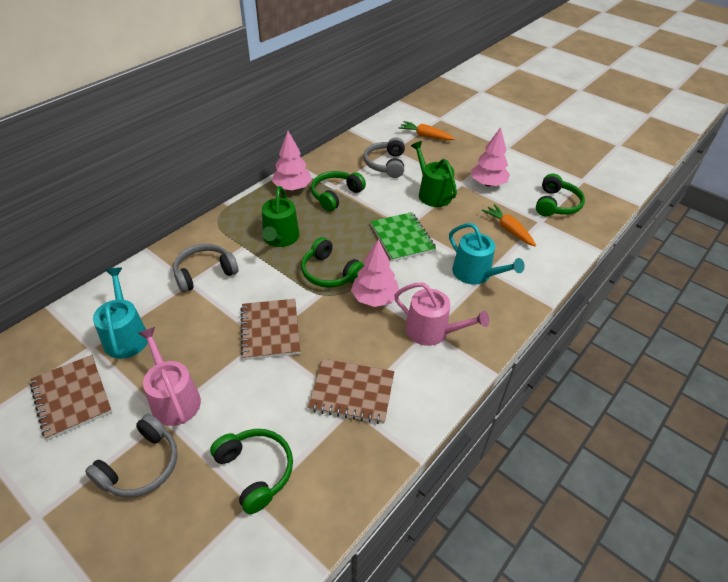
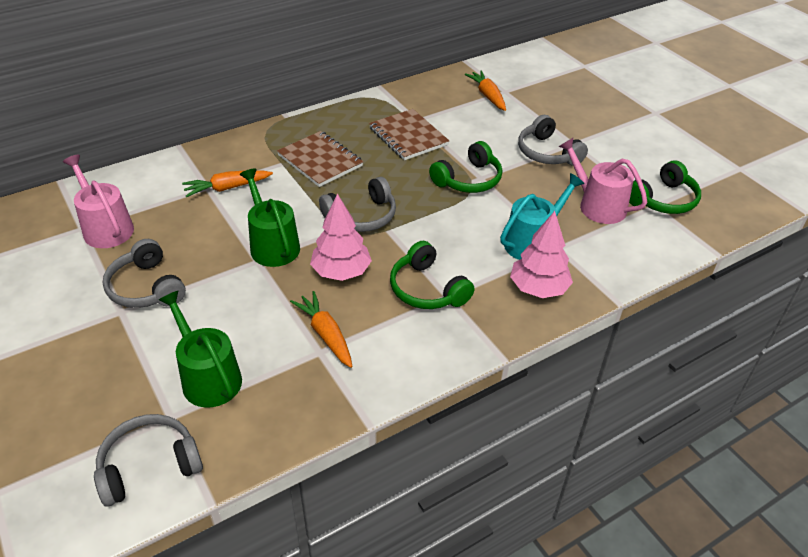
brown notebook: [30,355,112,440] [240,299,300,360] [308,359,394,424] = 3 -> [277,131,363,187] [369,109,449,160] = 2
green headphones: [210,429,293,514] [301,237,364,288] [311,171,366,212] [536,174,585,217] = 4 -> [390,241,474,309] [429,141,502,193] [629,160,701,214] = 3
green notebook: [371,212,436,262] = 1 -> none = 0
grey headphones: [85,414,178,498] [173,244,238,293] [363,137,405,178] = 3 -> [94,414,203,507] [103,239,186,308] [319,177,396,232] [518,115,588,166] = 4
orange carrot: [399,121,455,140] [482,204,536,247] = 2 -> [182,170,273,197] [290,291,352,368] [465,70,506,111] = 3
pink tree: [272,131,312,191] [351,239,399,307] [471,127,510,187] = 3 -> [310,194,372,281] [510,211,573,298] = 2
turquoise watering can: [93,267,148,359] [449,223,525,285] = 2 -> [500,173,585,260] = 1

